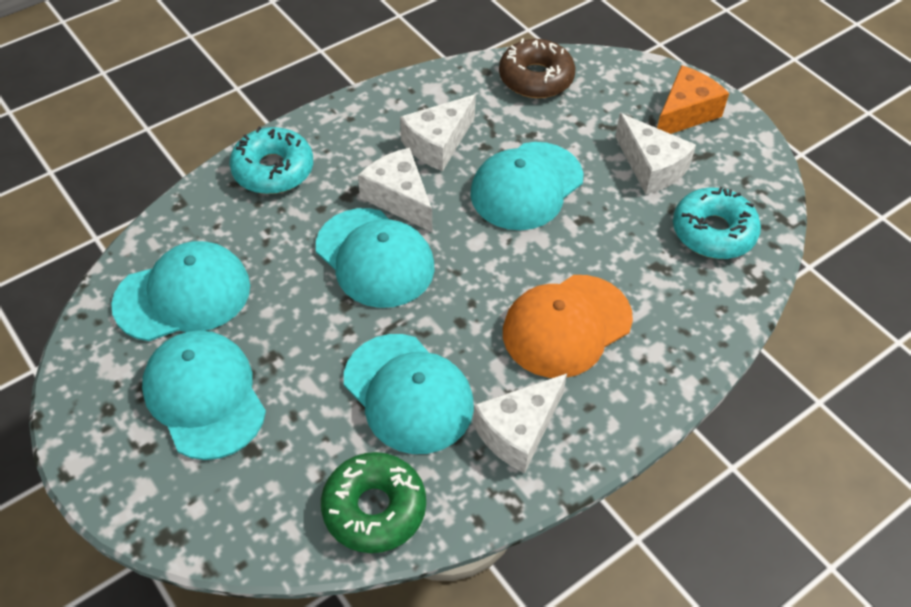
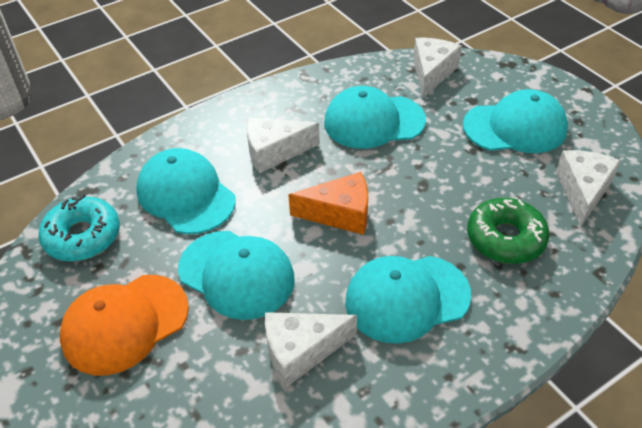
brown donut: [499,38,575,98] = 1 -> none = 0
turquoise donut: [229,127,313,194] [673,187,761,259] = 2 -> [38,194,120,261] = 1

